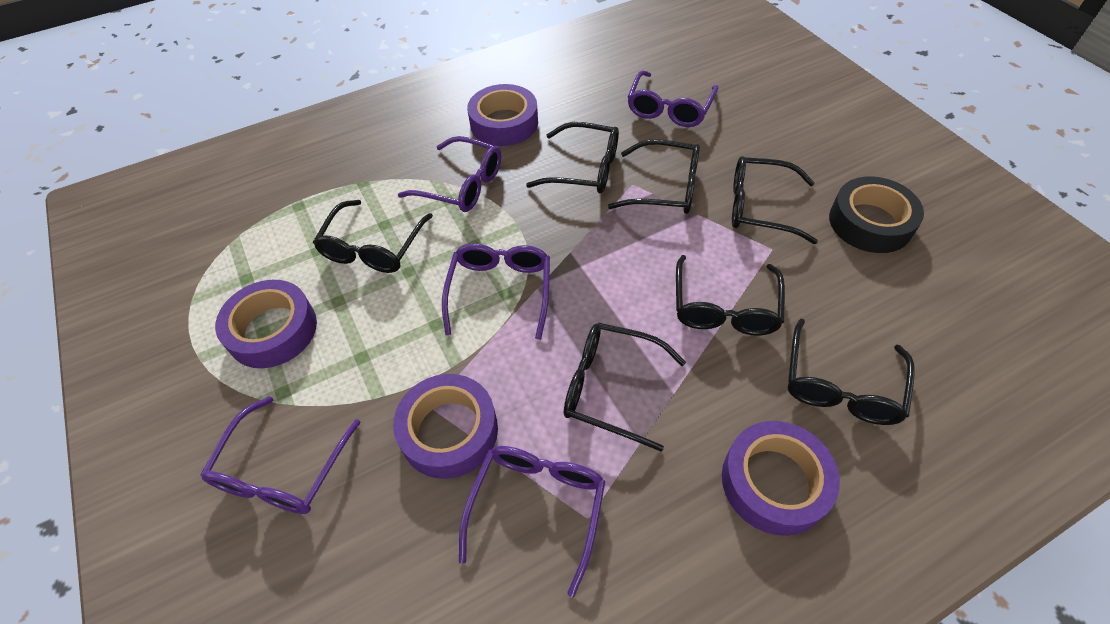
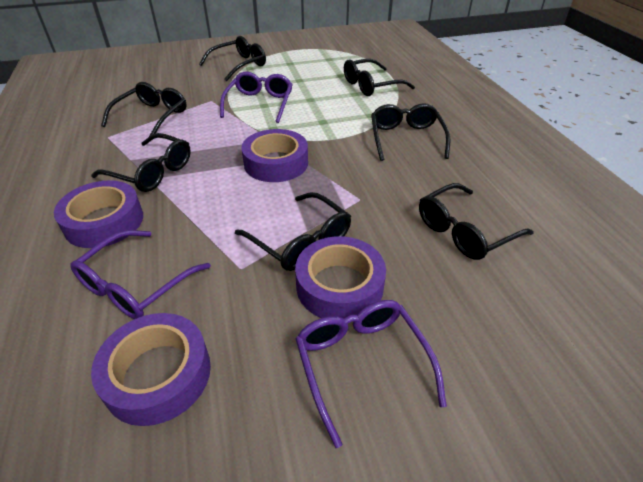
black tape: [829,176,924,253] = 1 -> none = 0
purple glasses: [200,396,361,514] [398,136,501,212] [442,243,550,340] [459,446,605,597] [627,71,718,127] = 5 -> [71,230,211,319] [220,72,293,123] [295,300,447,448] = 3

